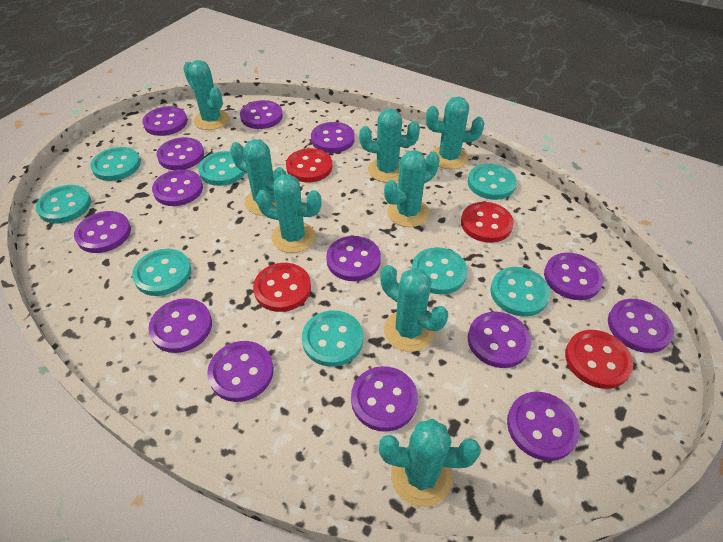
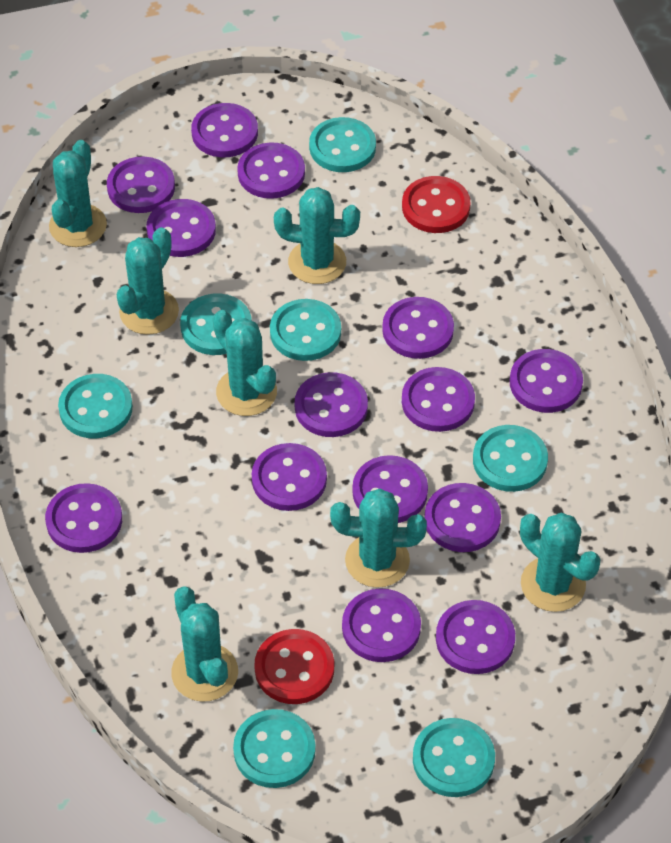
red button: [253,263,311,312] [286,148,332,182] [461,202,514,243] [565,330,633,389] = 4 -> [254,629,334,704] [402,176,471,233] = 2
turquoise button: [36,185,91,224] [90,147,141,181] [132,249,191,296] [198,151,245,186] [302,310,363,367] [412,247,468,294] [468,164,517,200] [491,267,550,316] = 8 -> [58,374,133,439] [180,294,252,355] [233,709,316,788] [270,299,341,361] [309,117,376,172] [413,718,495,797] [473,425,548,492] = 7
turquoise cactus: [183,60,229,130] [230,139,287,216] [256,174,322,253] [359,109,420,182] [379,419,481,507] [380,265,448,352] [384,150,440,227] [426,96,484,169] = 8 -> [49,140,107,247] [116,227,179,335] [171,586,238,702] [213,310,277,416] [274,187,360,284] [330,489,427,588] [520,513,600,612] = 7

